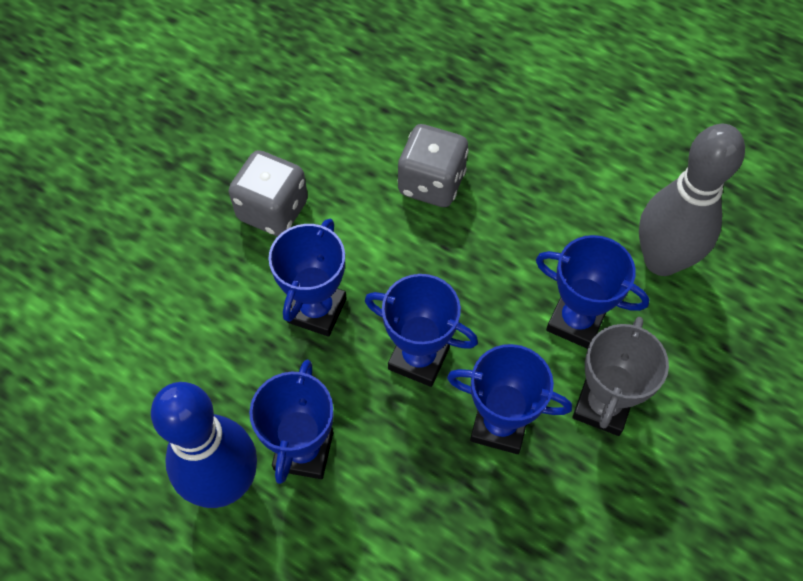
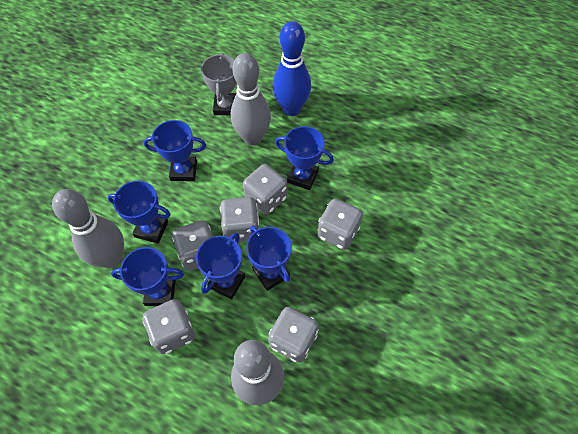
blue trophy: [249,360,334,484] [268,219,347,337] [365,274,478,387] [447,344,572,454] [536,235,650,349] = 5 -> [108,181,171,244] [111,247,184,306] [144,120,206,181] [196,233,245,299] [246,226,292,291] [275,126,334,190] = 6
grey bowling pin: [639,124,745,276] = 1 -> [52,189,124,268] [231,53,271,146] [231,340,284,405] = 3
grey dice: [229,150,308,236] [398,124,469,207] = 2 -> [143,299,195,354] [172,220,213,271] [220,197,259,242] [243,164,287,215] [268,307,319,363] [317,199,363,250] = 6

